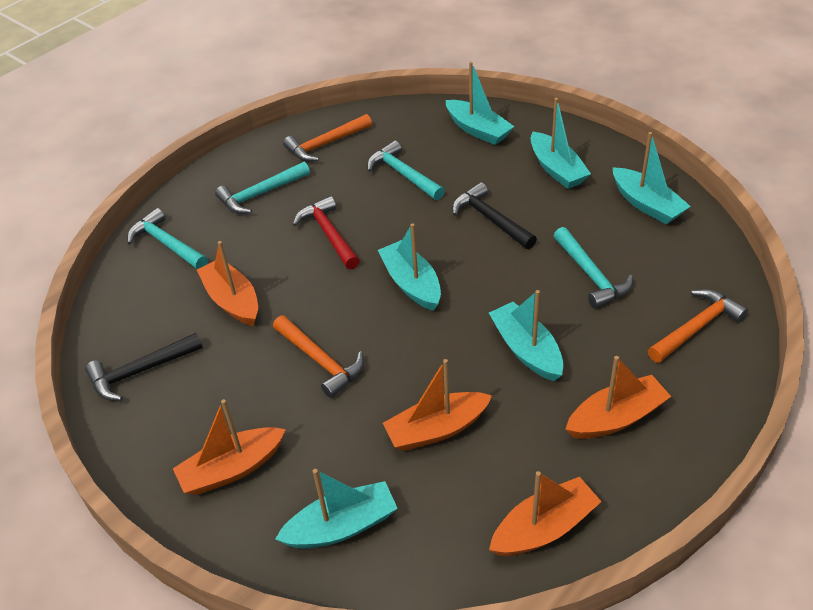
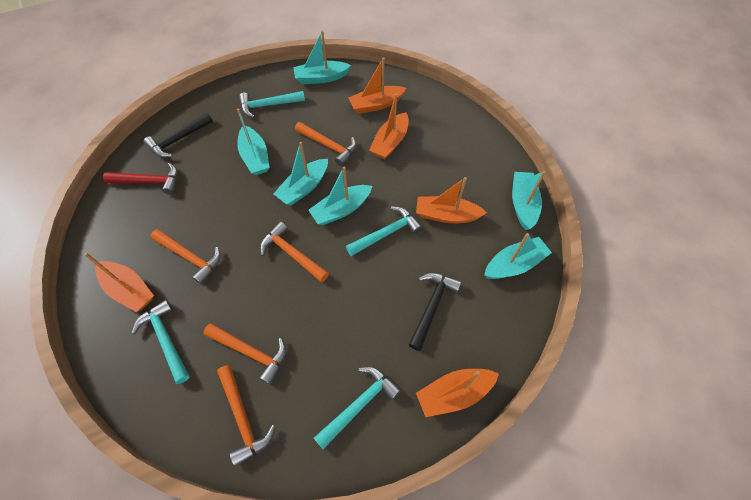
orange hammer: [273,315,364,398] [283,114,372,162] [648,289,748,363] = 3 -> [151,229,221,285] [203,323,286,385] [217,365,275,467] [260,222,329,282] [295,122,357,166] = 5

